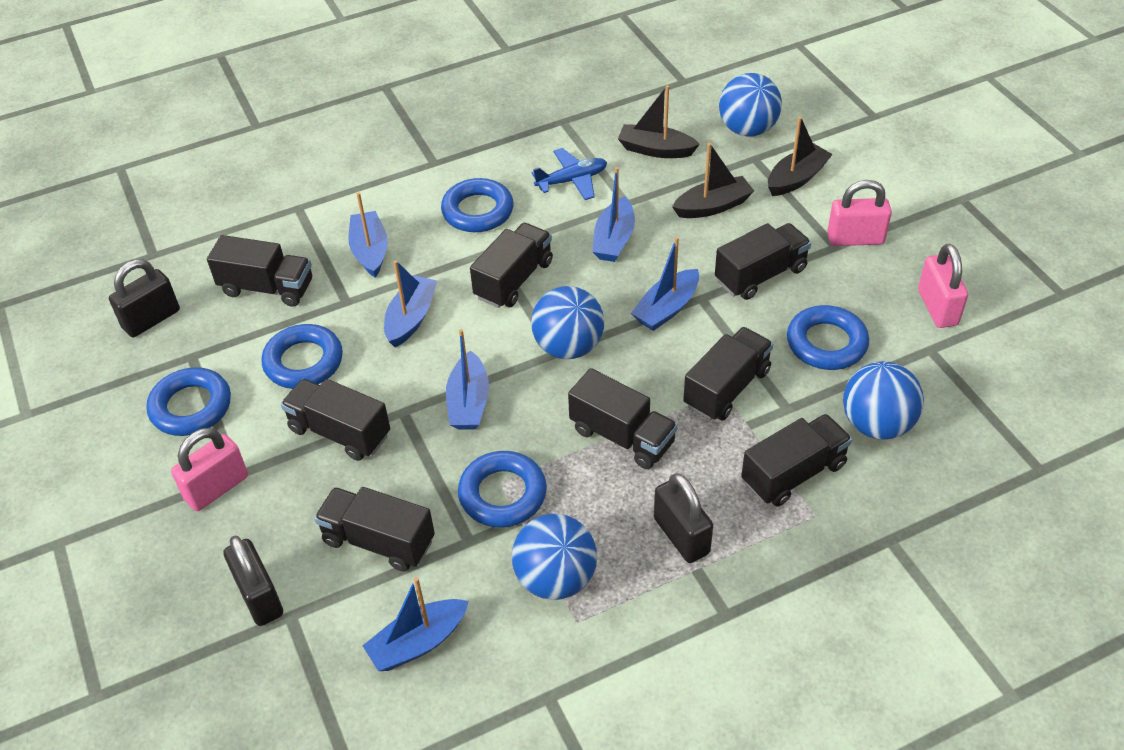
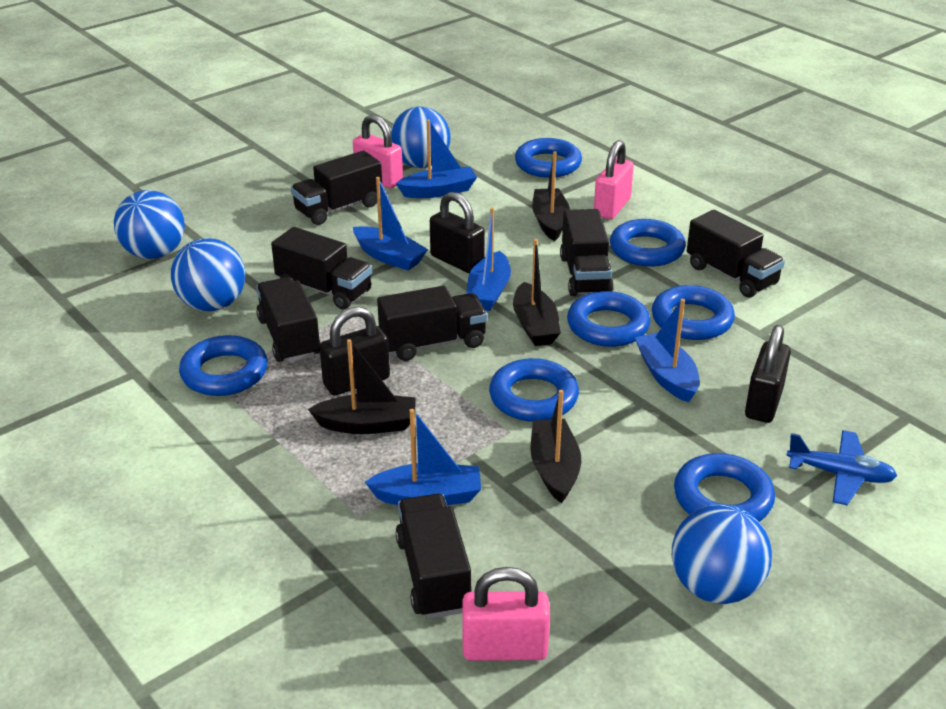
black boat: [618,85,700,158] [672,143,754,218] [768,116,833,196] = 3 -> [308,339,416,434] [513,239,561,346] [530,390,581,503] [532,151,570,241] = 4
black truck: [207,235,312,307] [281,379,390,461] [314,487,435,571] [470,223,553,308] [568,368,678,469] [683,327,773,421] [715,223,811,300] [741,414,852,507] = 8 -> [256,277,321,363] [271,227,372,310] [291,151,382,225] [377,286,487,361] [395,494,472,619] [560,209,613,296] [687,210,785,298] = 7
blue boat: [348,192,388,278] [363,577,469,671] [384,260,437,347] [446,329,489,430] [592,167,635,262] [631,237,699,331] = 6 -> [353,177,428,270] [365,409,481,505] [396,119,477,198] [467,207,511,311] [635,299,700,403] = 5
blue ring: [147,367,231,436] [261,324,343,389] [441,178,514,232] [458,451,547,527] [787,305,869,370] = 5 -> [179,335,268,396] [489,358,579,422] [515,138,582,178] [567,291,650,347] [610,219,686,267] [652,285,735,340] [674,453,775,522] = 7

